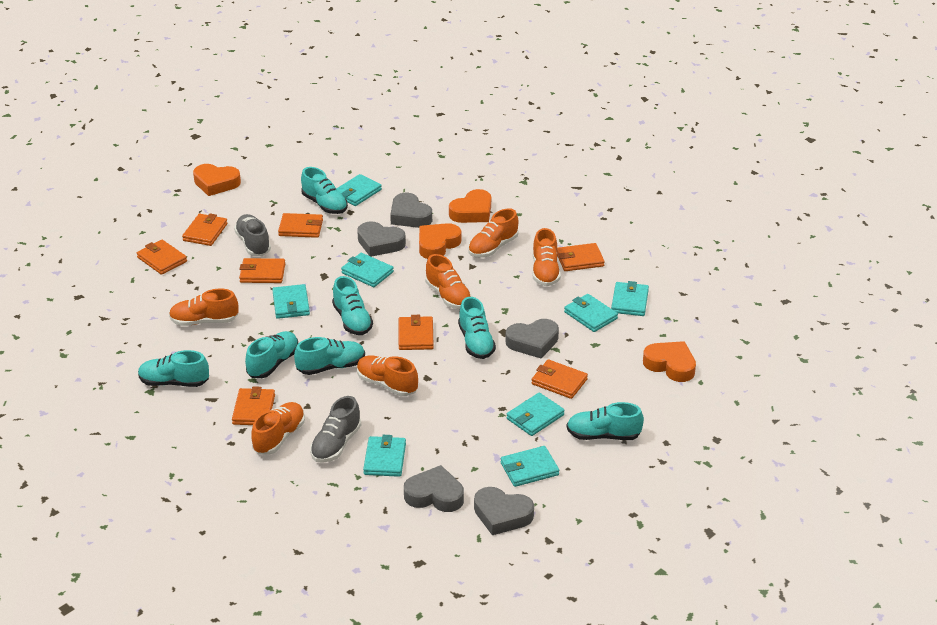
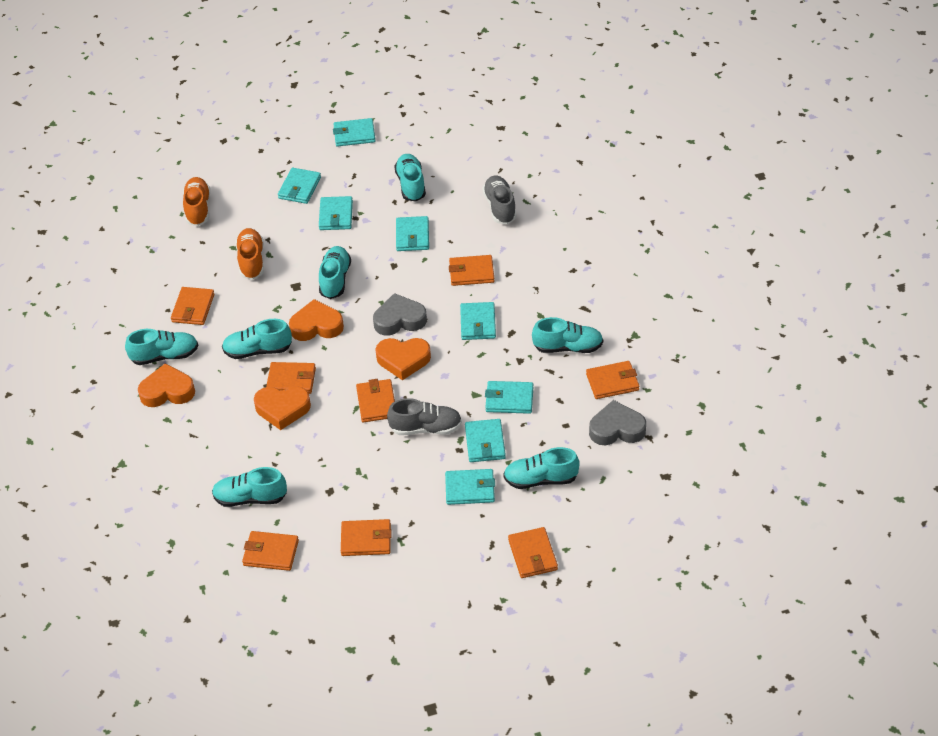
grey heart: [357,221,406,257] [390,193,432,228] [404,465,464,512] [474,487,534,535] [505,319,559,358] = 5 -> [373,293,427,335] [589,400,646,445] = 2
orange shoe: [169,289,239,326] [251,402,305,455] [357,355,418,396] [425,254,472,309] [468,208,518,258] [533,228,561,286] = 6 -> [183,177,210,226] [235,228,264,280] = 2

